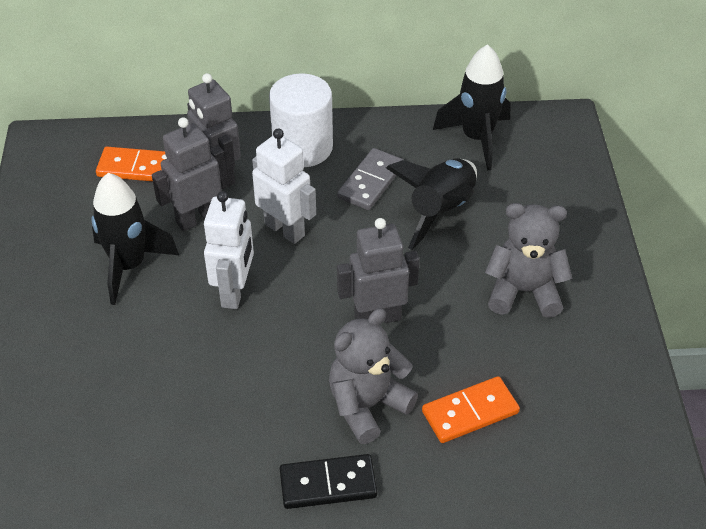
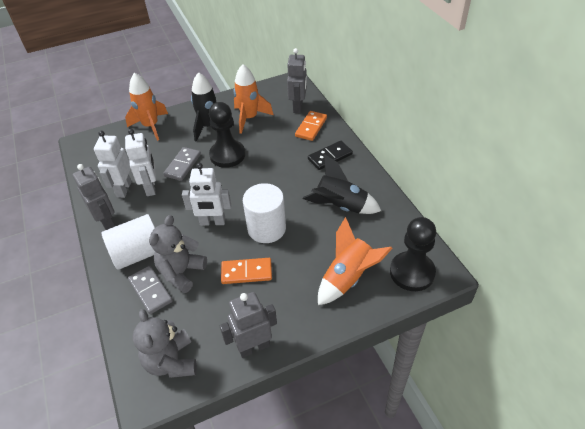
black pawn: none = 0 -> [209,102,245,168] [390,217,436,291] = 2
black rocket: [91,173,179,305] [386,158,477,250] [433,44,510,171] = 3 -> [191,72,234,141] [303,154,381,214] = 2
grey domino: [337,148,404,210] = 1 -> [128,266,173,314] [163,147,201,181] = 2
orange rocket: none = 0 -> [125,73,168,141] [234,64,273,134] [318,217,393,305] = 3
white cylinder: [269,73,333,167] = 1 -> [102,214,155,270] [243,183,286,243] = 2
white robot: [204,191,254,309] [252,128,316,244] = 2 -> [94,131,132,198] [125,129,156,196] [182,163,231,226] = 3

